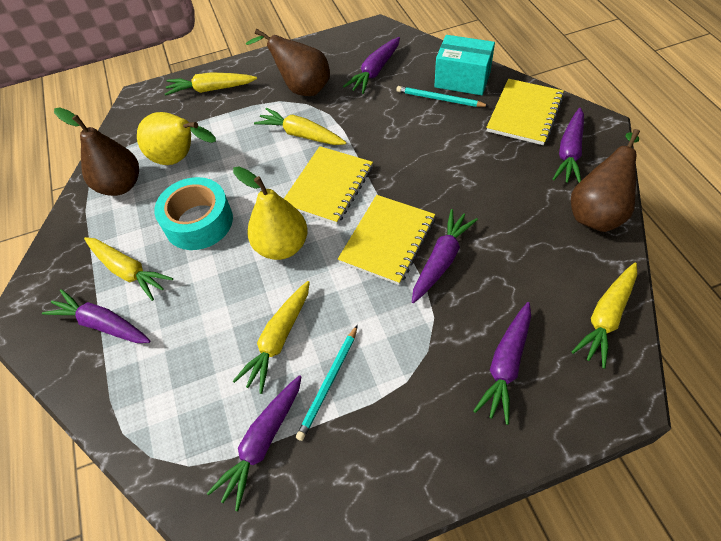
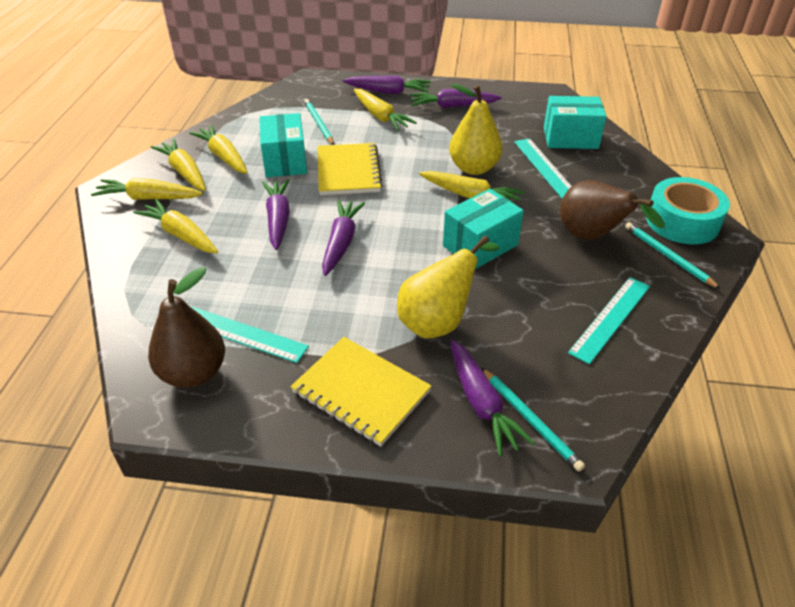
brown pear: [54,107,139,196] [246,29,330,96] [571,129,640,232] = 3 -> [148,267,225,388] [560,180,665,240] = 2
purple carrot: [42,289,150,343] [207,375,302,511] [343,37,400,94] [412,209,478,303] [474,302,531,425] [553,108,584,183] = 6 -> [262,179,290,250] [322,200,365,276] [343,76,431,94] [410,89,502,108] [451,339,535,457] = 5
turquoise box: [434,35,495,95] = 1 -> [259,113,307,177] [443,189,524,269] [544,96,607,149] = 3
turquoise pencil: [296,325,358,441] [396,86,489,107] = 2 -> [304,99,334,145] [482,368,585,472] [625,222,721,289] = 3
turquoise ruler: none = 0 -> [190,306,309,363] [514,138,572,199] [568,277,650,364] = 3
yellow carrot: [84,237,173,301] [165,72,257,96] [233,281,310,394] [254,108,346,145] [571,262,637,369] = 5 -> [91,178,203,200] [133,199,218,254] [151,139,206,191] [189,125,248,174] [354,89,417,131] [419,171,525,205] = 6
yellow notebook: [284,146,373,224] [338,195,435,285] [486,79,564,145] = 3 -> [290,337,432,447] [318,143,383,195] = 2

